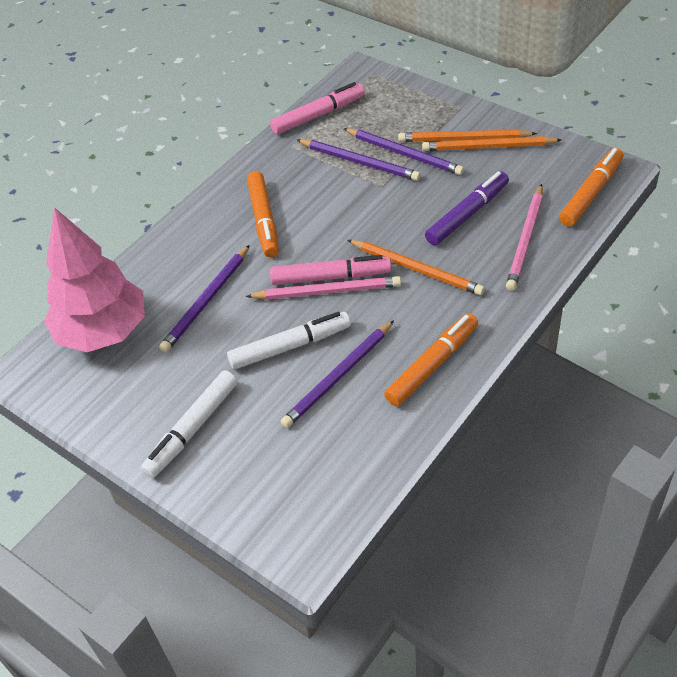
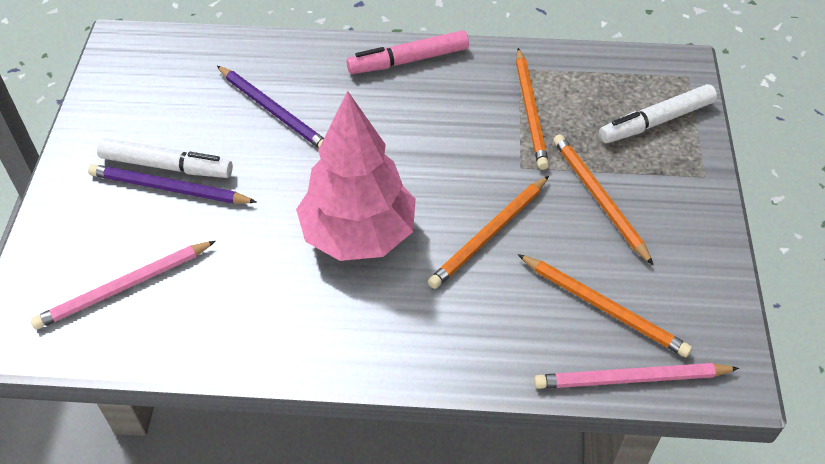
orange marker: [247,171,279,257] [384,313,478,406] [559,148,623,226] = 3 -> none = 0
orange pencil: [348,240,485,295] [398,130,537,142] [422,136,561,151] = 3 -> [428,176,549,289] [516,48,549,170] [518,254,692,357] [553,135,653,265] = 4
pink marker: [270,82,365,134] [270,255,391,285] = 2 -> [347,30,469,74] = 1
purple marker: [425,171,509,245] = 1 -> none = 0
purple pencil: [159,245,250,352] [281,320,394,428] [297,139,421,181] [343,128,464,175] = 4 -> [88,164,256,204] [217,66,324,148] = 2

